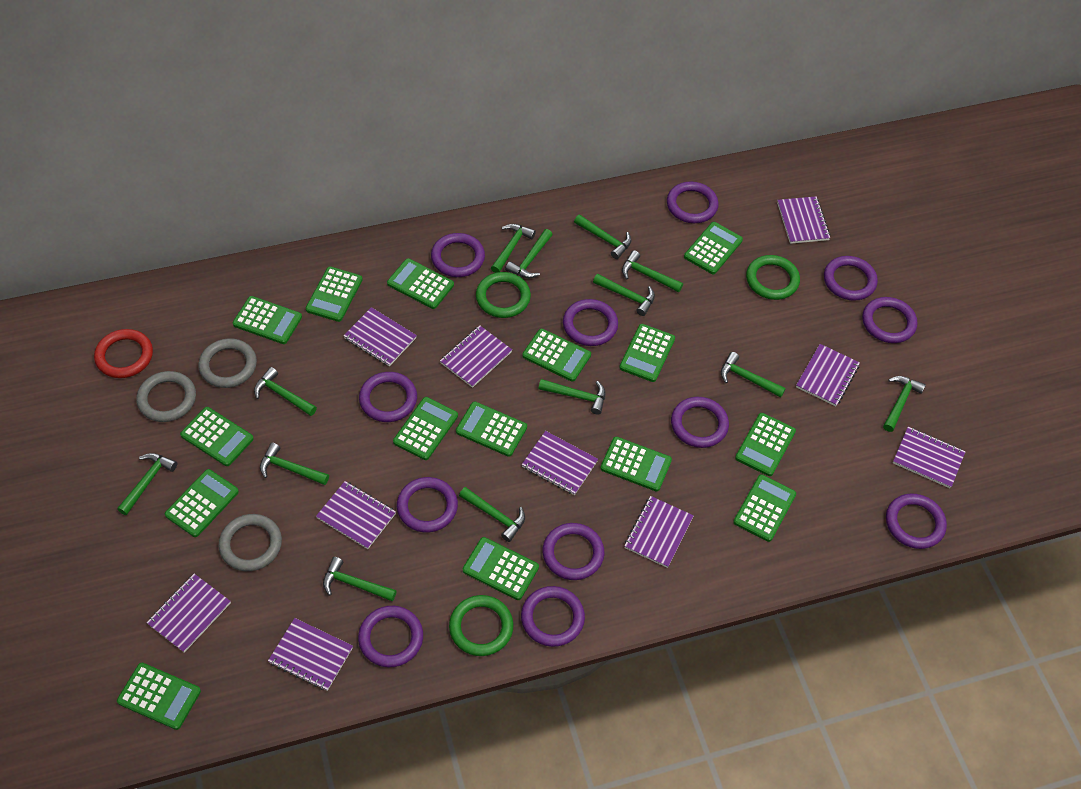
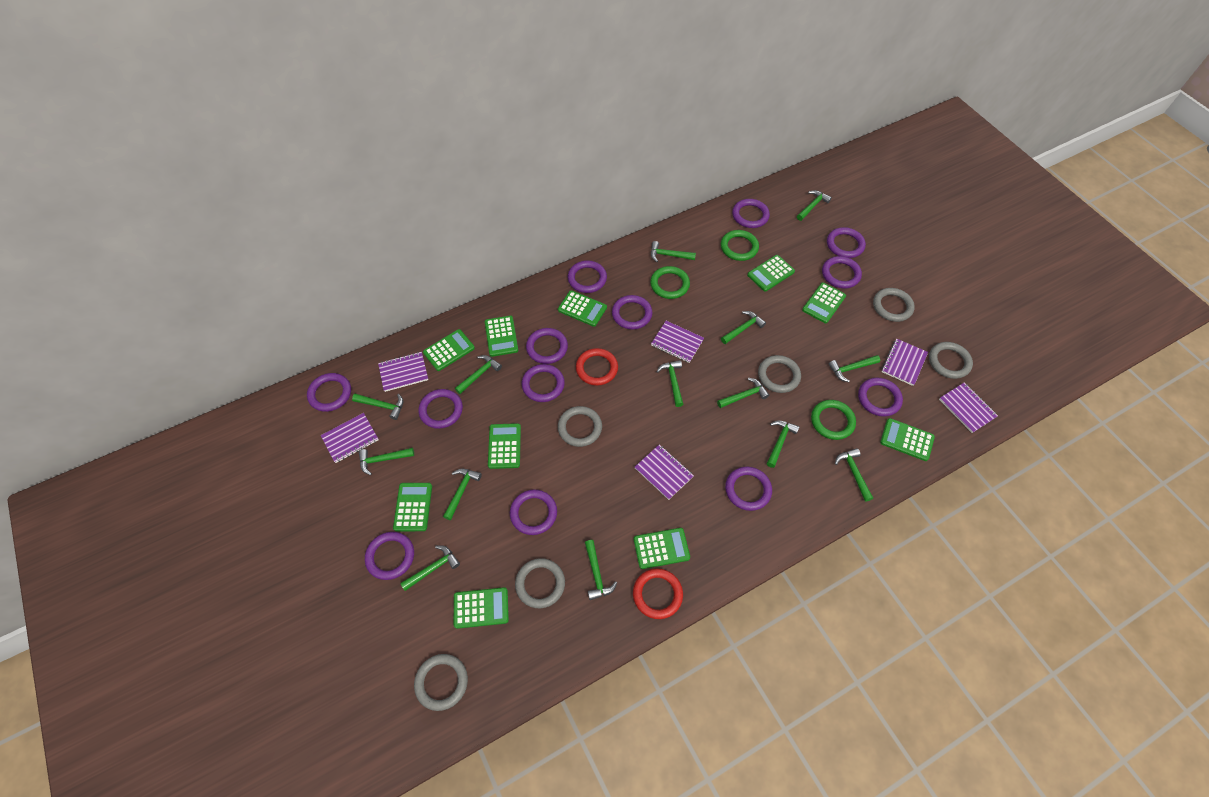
green calculator: [117,663,201,730] [165,469,239,537] [180,407,254,466] [233,296,302,344] [306,266,363,322] [387,258,454,309] [393,397,458,460] [456,401,527,457] [463,537,539,600] [522,328,591,382] [600,437,672,492] [619,324,675,382] [684,222,743,274] [733,474,796,542] [735,413,796,476] = 15 -> [393,483,432,531] [423,329,475,371] [454,587,509,629] [485,316,518,357] [488,423,521,469] [558,290,607,327] [634,528,690,569] [747,255,795,292] [802,282,846,323] [880,418,935,461] = 10
green hammer: [117,453,177,515] [254,367,317,416] [260,443,329,485] [323,557,396,601] [459,487,525,542] [491,224,536,273] [505,229,553,278] [538,379,606,415] [574,215,631,259] [593,274,655,316] [622,250,683,292] [721,352,786,398] [883,376,926,432] = 13 -> [352,394,403,420] [359,448,414,475] [400,545,460,591] [443,469,482,520] [455,355,502,394] [585,540,617,600] [651,241,696,262] [656,360,684,407] [717,378,769,408] [721,311,766,344] [767,420,799,468] [797,190,832,221] [829,355,880,382] [835,448,873,502] = 14
grey ring: [136,371,196,422] [198,338,257,388] [218,514,282,571] = 3 -> [414,654,468,711] [515,558,565,608] [558,406,602,447] [758,355,801,393] [873,288,915,322] [929,342,973,379] = 6
purple notebook: [146,574,231,653] [268,618,353,691] [316,481,396,549] [343,307,417,366] [440,325,512,388] [522,431,598,495] [624,496,694,568] [777,196,830,244] [796,344,860,406] [893,427,966,488] = 10 -> [321,413,379,463] [378,352,428,392] [635,444,694,500] [651,321,704,363] [882,339,928,386] [939,382,998,433] = 6
purple ring: [358,606,423,667] [359,372,417,422] [397,477,458,532] [431,233,485,277] [521,586,585,647] [543,523,604,580] [563,299,618,346] [667,181,719,223] [671,397,729,448] [824,256,878,301] [862,297,917,343] [886,493,947,549] = 12 -> [307,373,351,412] [365,532,414,580] [418,389,463,429] [510,490,557,535] [522,364,565,402] [526,328,568,364] [568,260,607,293] [612,295,652,330] [725,467,772,511] [732,199,770,228] [822,256,862,288] [827,227,866,258] [858,378,903,417] = 13
red ring: [94,329,153,378] = 1 -> [576,348,618,386] [633,569,683,619] = 2

